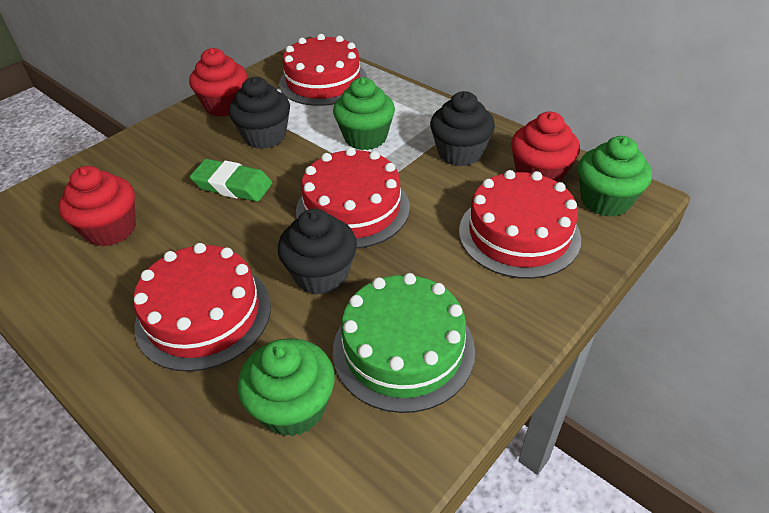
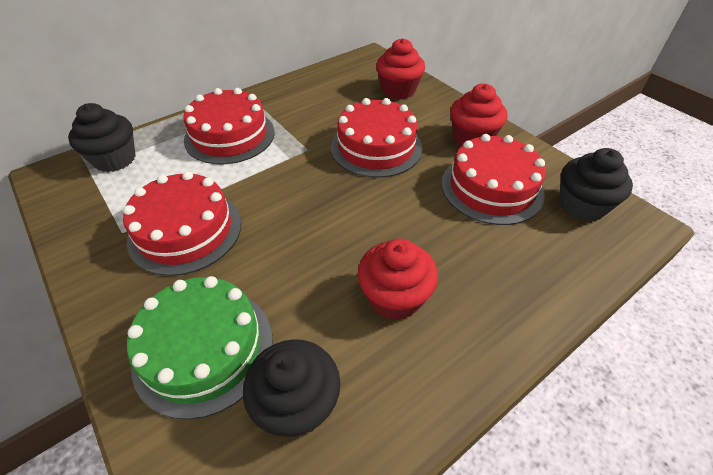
green cupcake: [238,338,335,437] [333,77,395,150] [578,136,652,217] = 3 -> none = 0
green eraser: [190,159,272,202] = 1 -> none = 0

